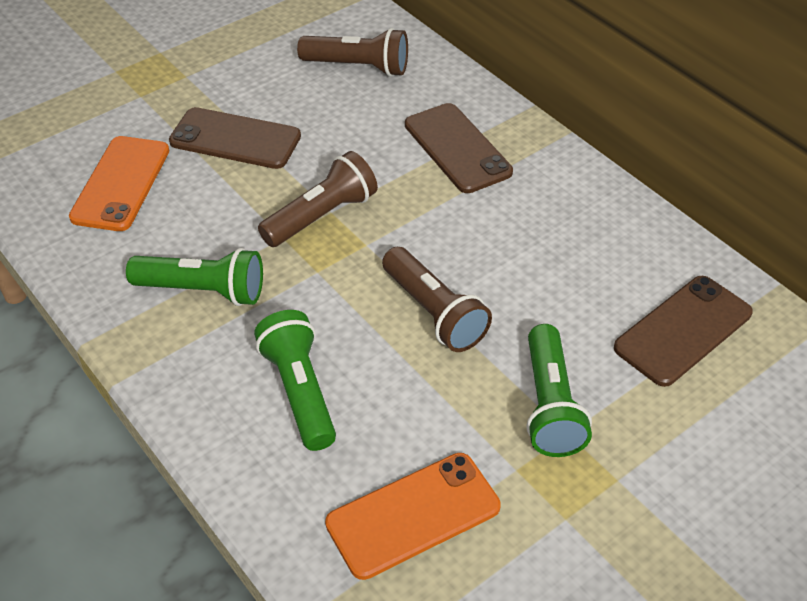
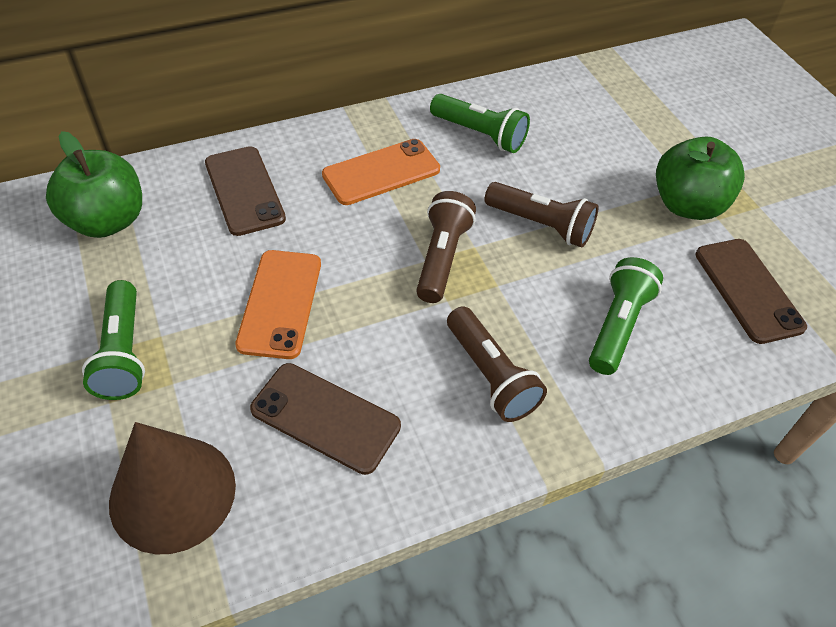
brown cone: none = 0 -> [109,422,236,554] = 1
green apple: none = 0 -> [46,131,142,238] [656,137,745,220] = 2

